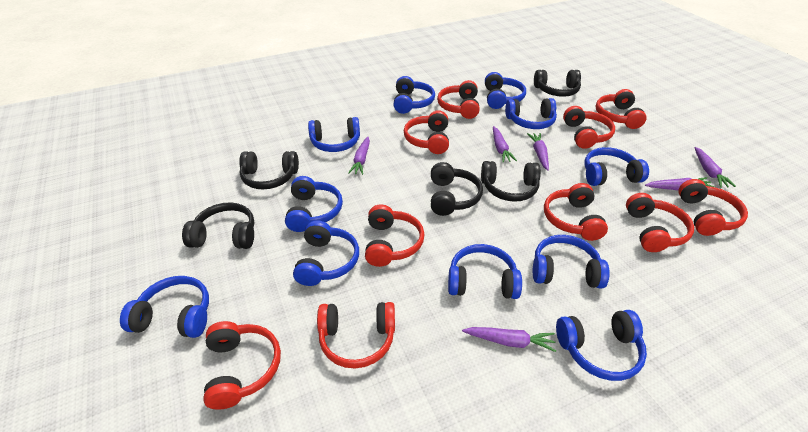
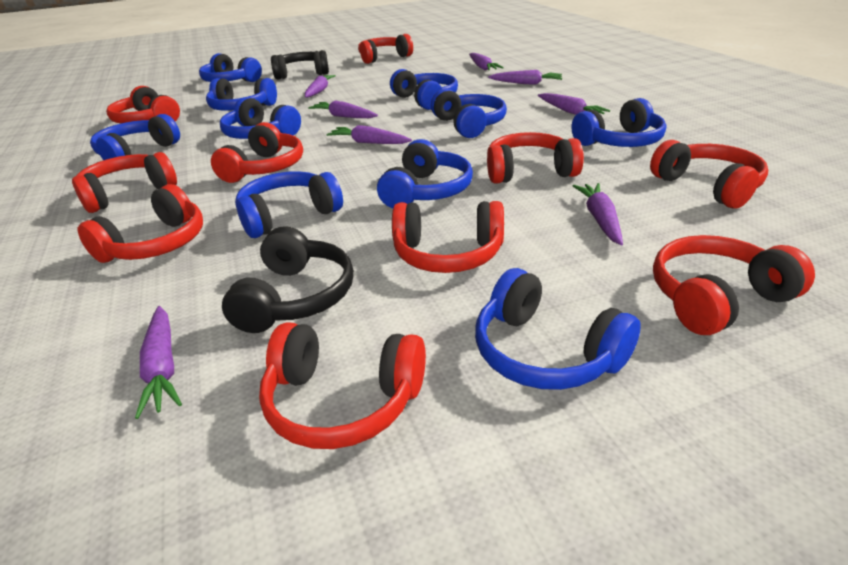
black headphones: [182,202,254,249] [239,151,299,189] [431,162,483,216] [481,161,541,202] [534,70,581,97] = 5 -> [222,226,354,333] [271,50,329,80] = 2
blue headphones: [120,276,209,338] [285,176,343,232] [293,220,359,286] [308,117,360,152] [393,76,435,114] [448,244,522,299] [485,72,526,109] [505,98,557,129] [533,235,610,288] [556,310,647,381] [584,147,649,186] = 11 -> [90,114,180,160] [199,53,262,82] [206,78,277,111] [220,97,301,139] [235,171,343,238] [377,139,473,208] [390,69,458,110] [431,89,507,138] [475,268,641,390] [572,98,666,147] = 10
purple carrot: [348,137,370,175] [462,327,556,352] [493,126,517,162] [527,133,549,171] [645,177,715,190] [694,147,736,188] = 6 -> [135,306,182,419] [305,75,336,97] [308,101,378,118] [327,125,412,144] [469,53,504,71] [488,70,562,84] [538,93,610,115] [573,183,623,245] = 8

